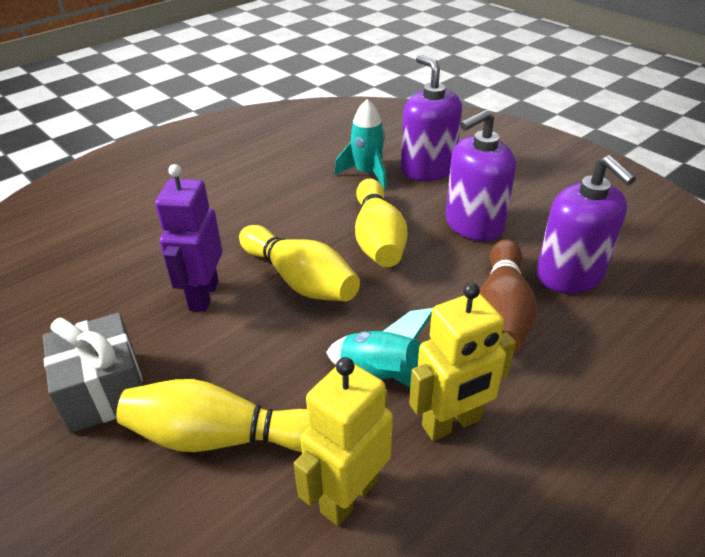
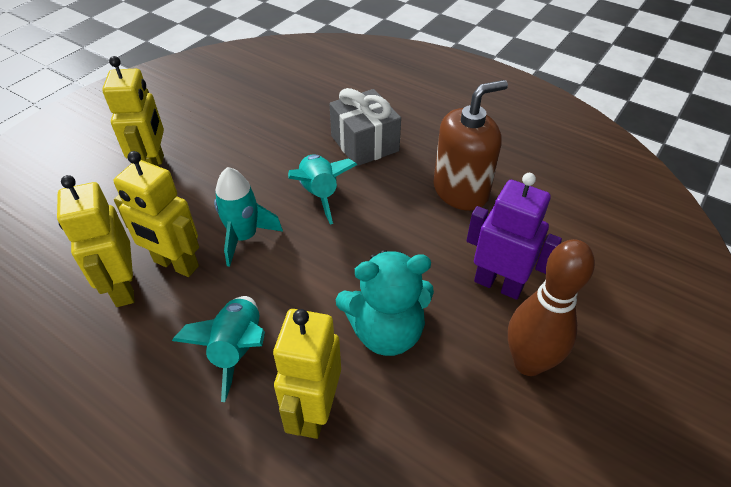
brown soap dispenser: none = 0 -> [433,80,508,211] = 1
purple soap dispenser: [401,55,462,181] [446,109,516,241] [537,155,636,294] = 3 -> none = 0
turquoise rocket: [326,308,433,387] [334,99,387,189] = 2 -> [172,296,265,402] [214,167,283,267] [288,154,357,224] = 3
turquoise teddy bear: none = 0 -> [336,250,434,356] = 1
yellow bowling pin: [116,379,310,452] [239,225,360,301] [355,179,407,267] = 3 -> none = 0
yellow robot: [294,357,393,526] [409,283,516,441] = 2 -> [57,175,134,307] [102,56,164,167] [114,151,199,277] [273,309,341,439] = 4

